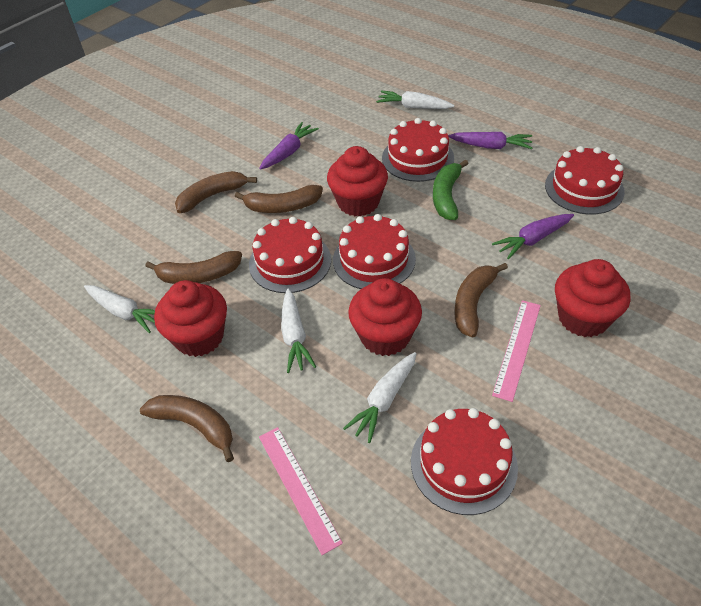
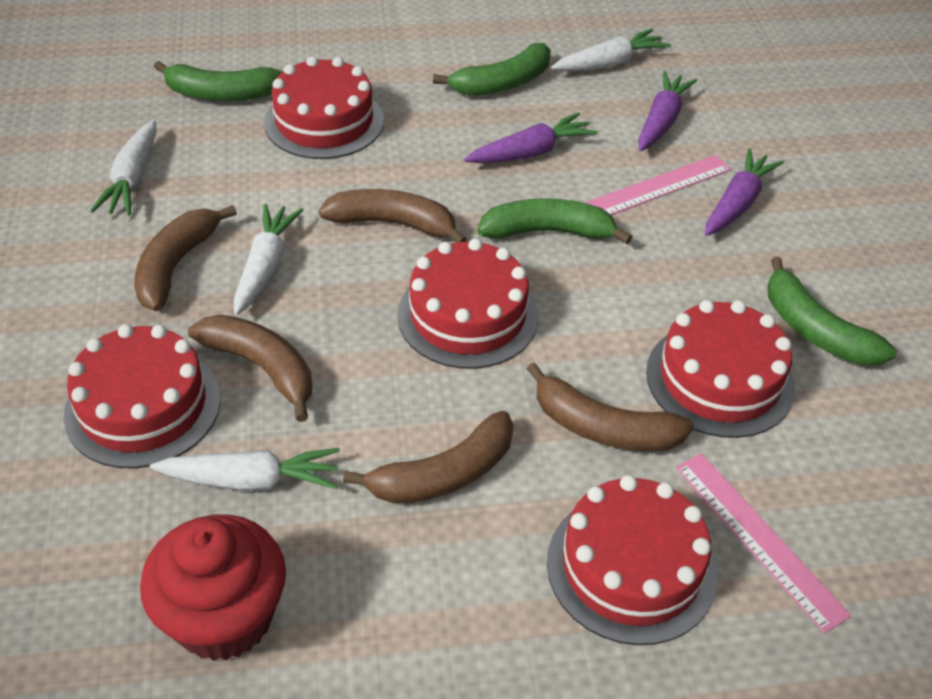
green banana: [433,160,469,220] = 1 -> [154,61,283,101] [433,43,551,96] [477,198,632,244] [768,257,897,366] = 4
red cupcake: [154,280,227,357] [327,146,388,216] [348,278,422,356] [555,259,630,337] = 4 -> [140,514,286,661] = 1

